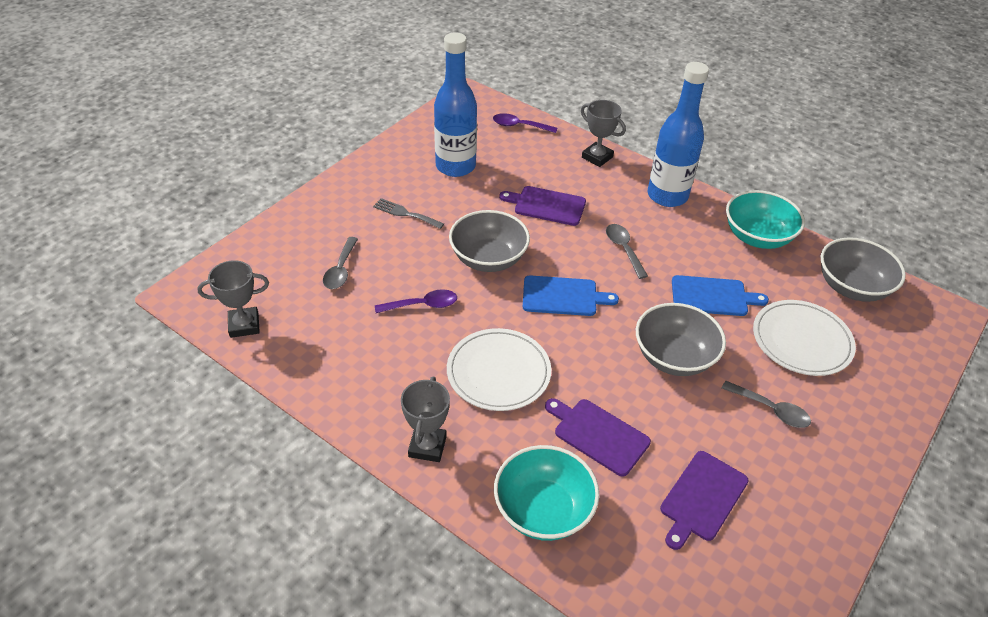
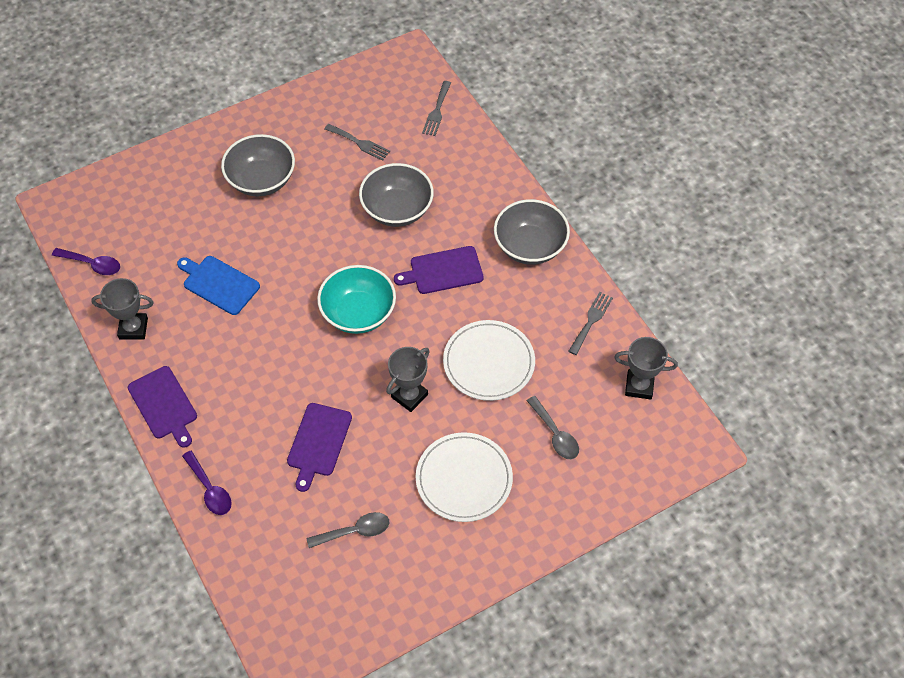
blue bottle: [434,32,477,177] [647,62,709,207] = 2 -> none = 0
blue cutting board: [523,275,619,316] [672,275,769,316] = 2 -> [177,256,260,315] = 1
grey fork: [373,198,444,229] = 1 -> [324,124,390,161] [422,81,451,136] [569,292,613,355] = 3
grey spoon: [323,237,358,289] [606,224,648,279] [722,381,811,428] = 3 -> [307,512,389,548] [527,396,579,459] = 2
turquoise bowl: [494,445,599,541] [726,190,805,249] = 2 -> [317,265,396,334] = 1

